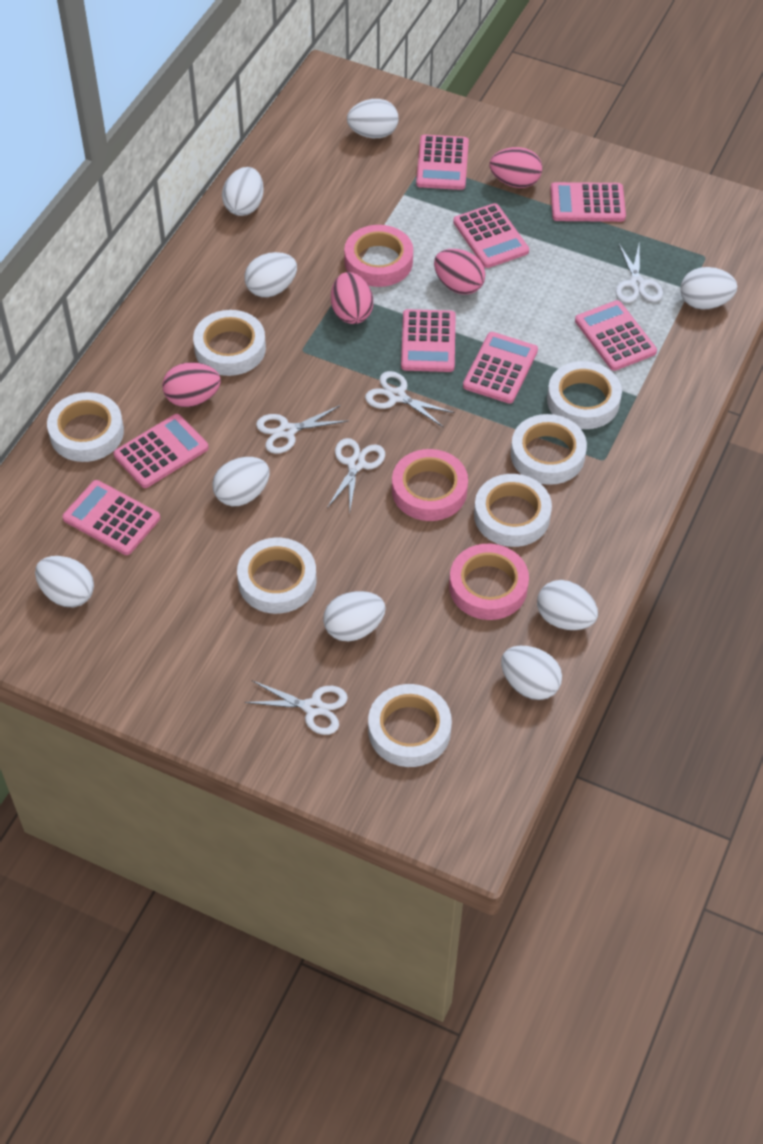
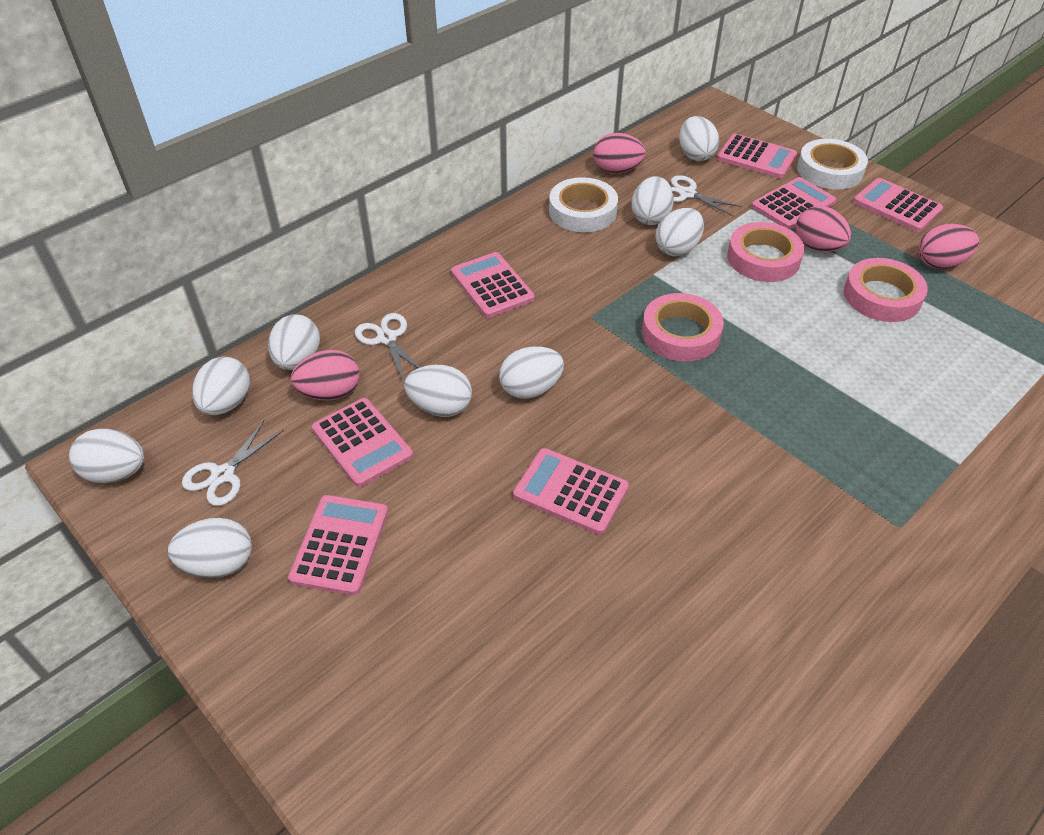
pink calculator: [62,480,160,555] [113,414,209,488] [401,309,456,372] [416,135,469,190] [453,203,529,268] [463,332,538,404] [551,182,626,222] [575,300,657,371] = 8 -> [288,495,388,595] [312,398,413,487] [451,252,535,318] [513,448,629,535] [717,134,797,178] [752,177,836,230] [853,178,943,232] = 7
white scissors: [244,680,348,735] [256,405,348,454] [327,438,385,512] [365,371,455,427] [616,241,663,303] = 5 -> [182,421,284,506] [355,313,421,380] [671,175,743,216] = 3
white tape: [47,392,124,462] [193,310,266,376] [237,538,316,614] [368,684,452,767] [474,474,552,547] [511,414,587,485] [547,361,622,429] = 7 -> [549,177,618,232] [797,139,868,189] = 2

